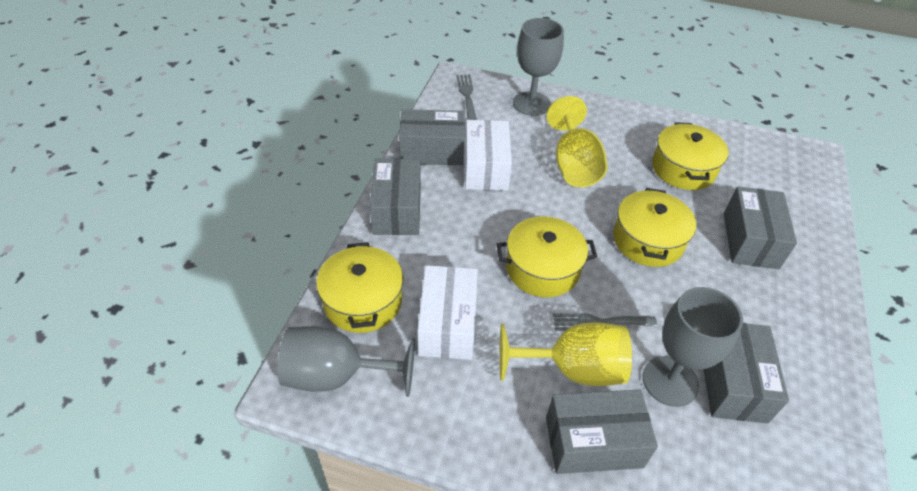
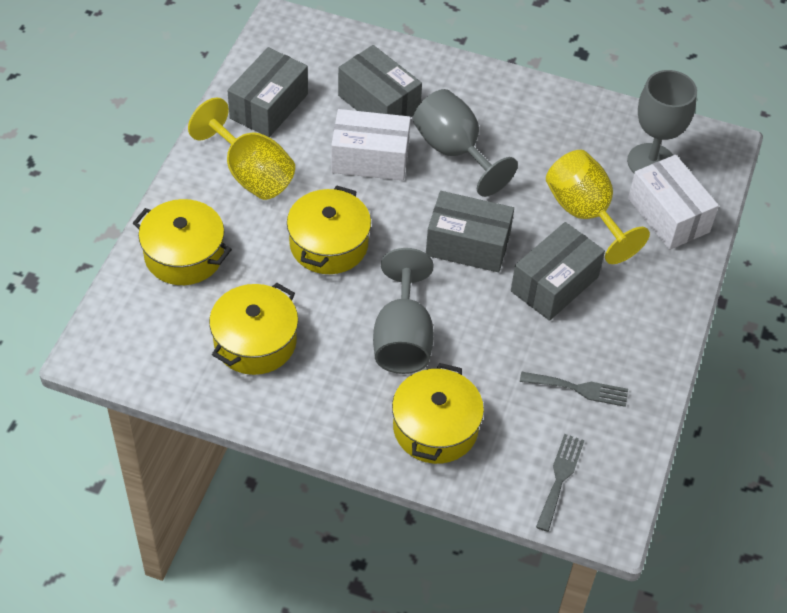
grey box: [370,159,421,235] [399,109,465,165] [546,390,658,474] [704,323,789,424] [724,186,797,269] = 5 -> [227,47,308,137] [338,45,422,117] [426,191,514,272] [511,222,605,321] = 4

